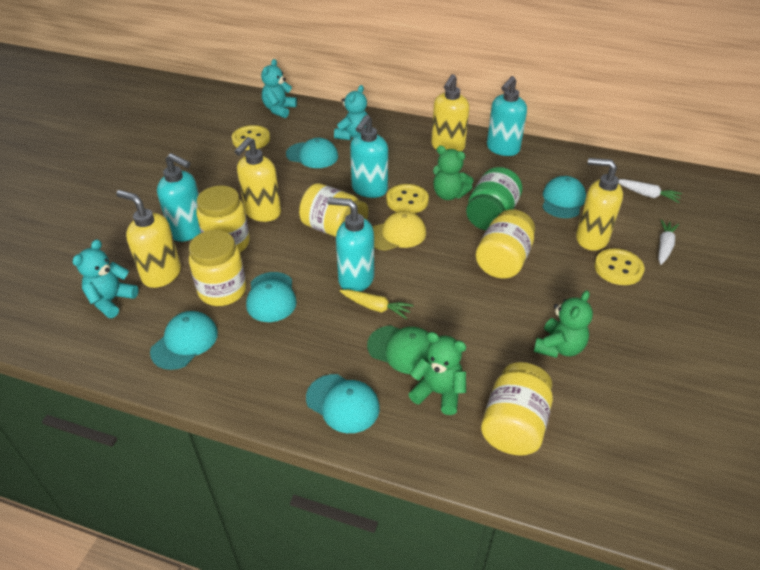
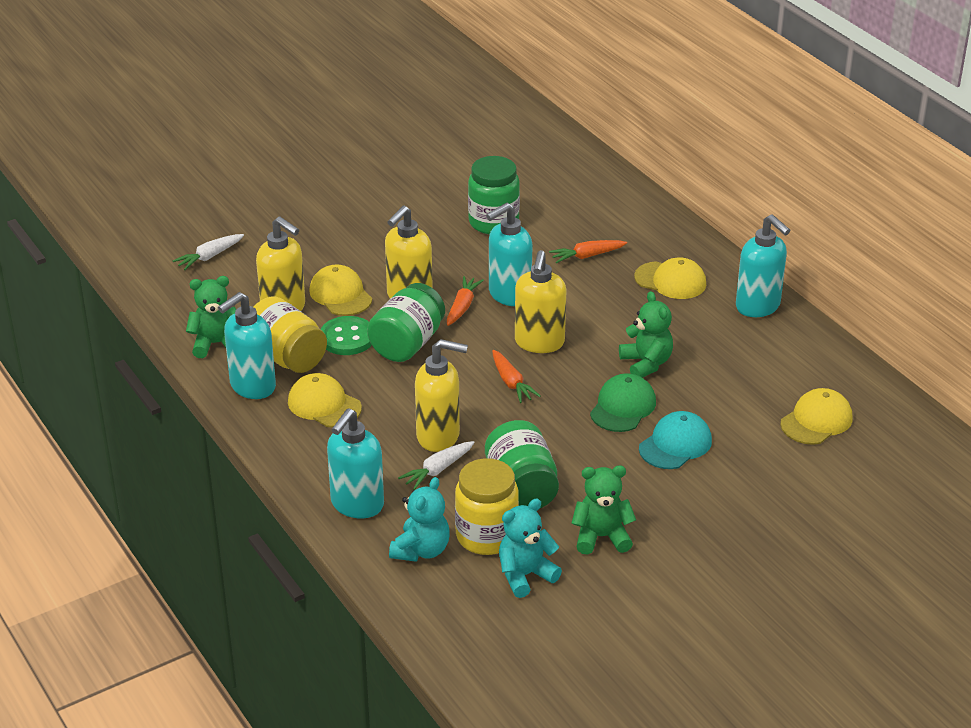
green button: none = 0 -> [321,316,372,355] = 1
green jar: [466,167,522,230] = 1 -> [367,283,445,362] [468,156,520,234] [485,420,559,509] = 3
orange carrot: none = 0 -> [447,276,484,326] [492,350,541,403] [549,240,627,263] = 3
turquoise cap: [150,311,218,370] [246,272,297,322] [286,138,338,168] [306,374,380,433] [542,176,586,218] = 5 -> [639,411,712,469] = 1
turquoise teddy bear: [72,240,138,318] [261,59,297,118] [334,85,368,140] = 3 -> [389,477,450,562] [499,499,562,598] = 2
yellow button: [232,125,270,150] [386,184,429,214] [594,248,645,285] = 3 -> none = 0
yellow cap: [372,211,426,251] = 1 -> [288,373,362,427] [309,265,372,316] [634,257,706,299] [780,388,852,445] = 4
yellow carrot: [340,289,414,319] = 1 -> none = 0
yellow jar: [189,230,246,306] [197,186,250,252] [299,183,368,237] [476,209,535,279] [481,362,553,456] = 5 -> [254,296,327,373] [455,458,519,555] = 2

